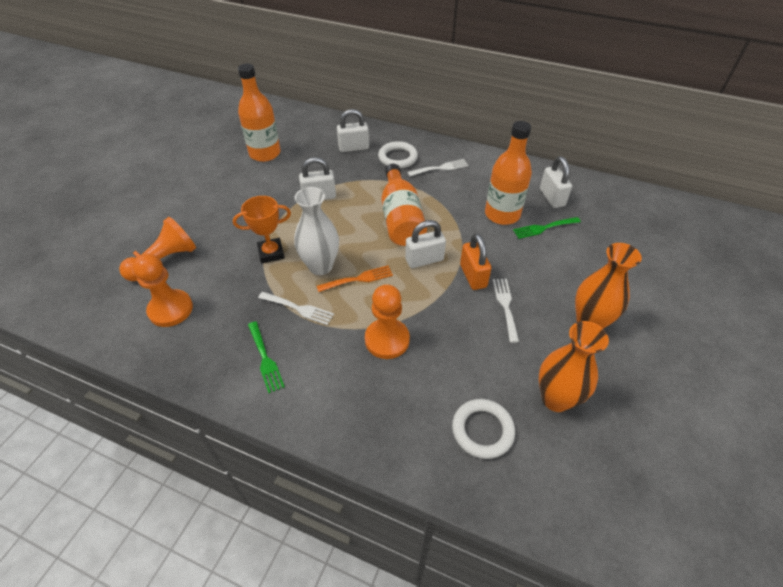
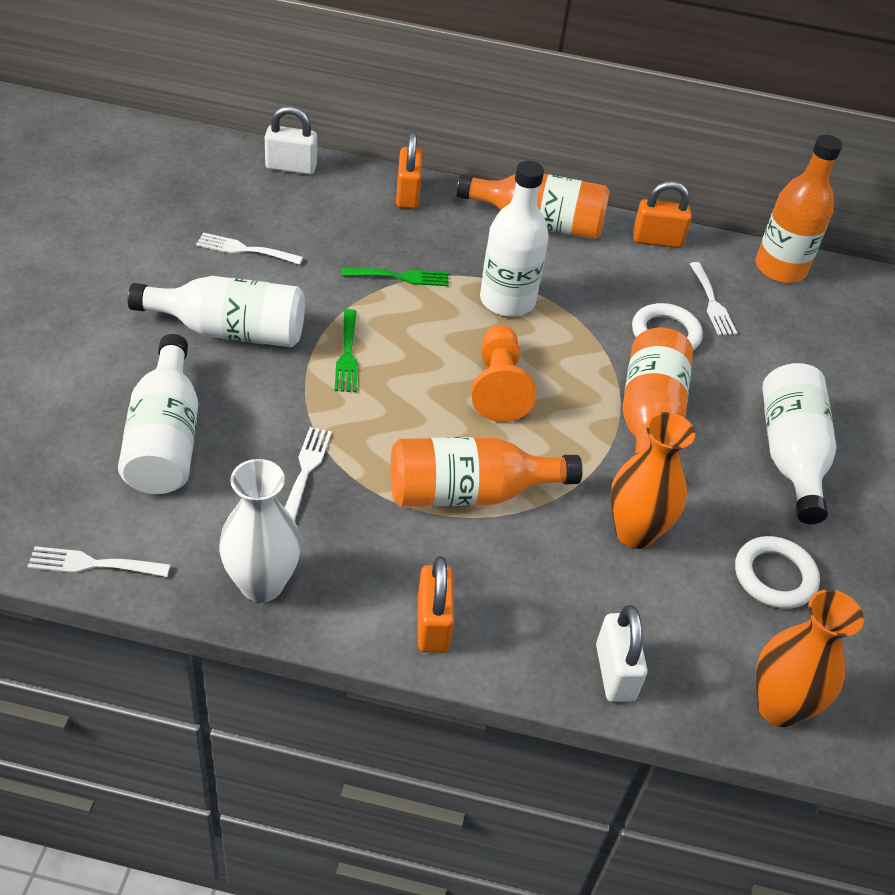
orange bottle: [238,63,281,162] [381,164,427,246] [485,121,532,225] = 3 -> [391,437,583,507] [456,174,610,239] [622,327,693,455] [756,135,842,283] = 4
orange fork: [317,265,393,292] = 1 -> none = 0
orange padlock: [460,233,491,290] = 1 -> [396,132,423,209] [417,556,454,653] [633,181,692,248] = 3
orange pawn: [119,217,196,281] [132,254,193,327] [365,284,410,359] = 3 -> [471,325,536,422] = 1
orange trophy: [233,196,291,263] = 1 -> none = 0
white bottle: none = 0 -> [118,334,198,494] [128,276,305,347] [480,161,549,317] [762,363,837,524] = 4
white fork: [258,292,334,325] [407,159,469,176] [493,279,519,343] = 3 -> [27,546,171,577] [196,233,303,265] [285,427,332,521] [690,262,737,336] = 4
white padlock: [299,157,336,200] [337,109,369,152] [405,220,446,268] [540,156,572,208] = 4 -> [265,106,317,175] [596,605,648,702] = 2

